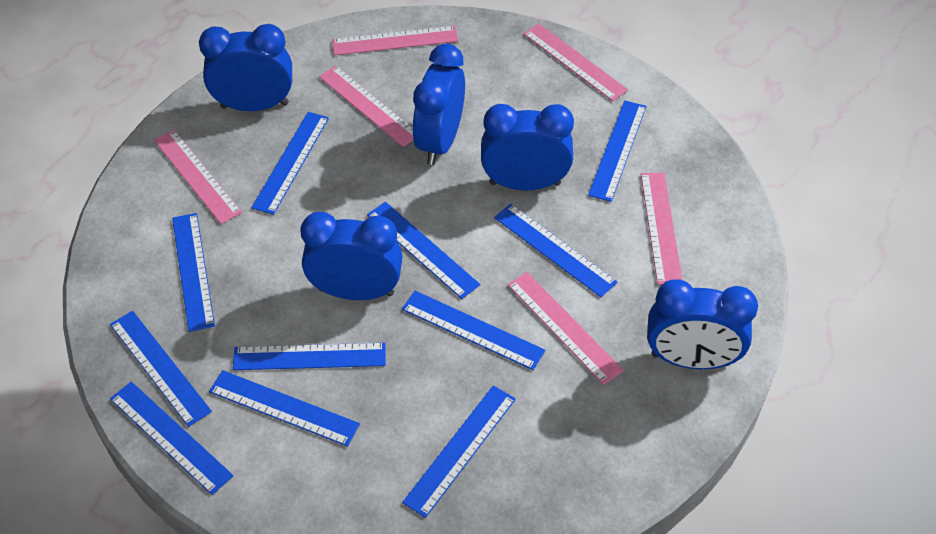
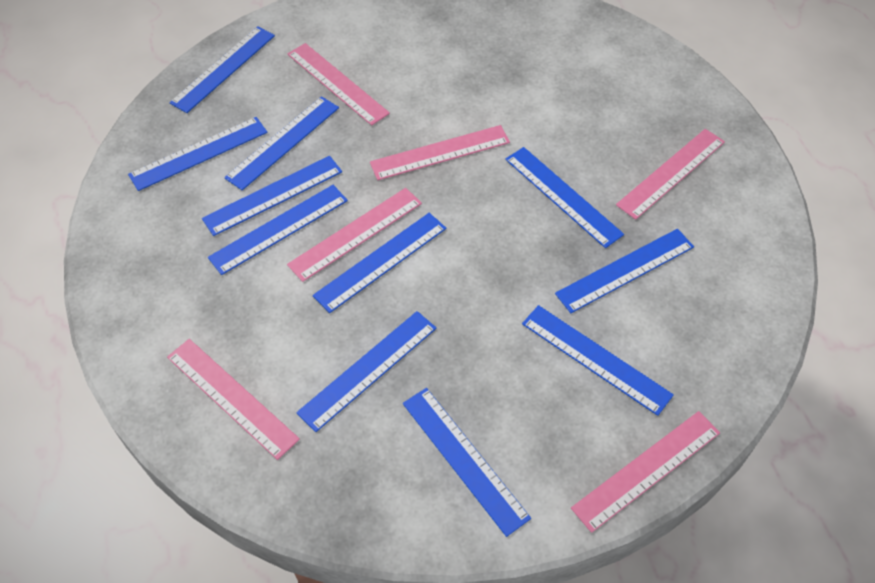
blue clock: [199,24,292,111] [301,212,402,300] [412,44,465,165] [481,104,574,191] [647,279,758,369] = 5 -> none = 0

